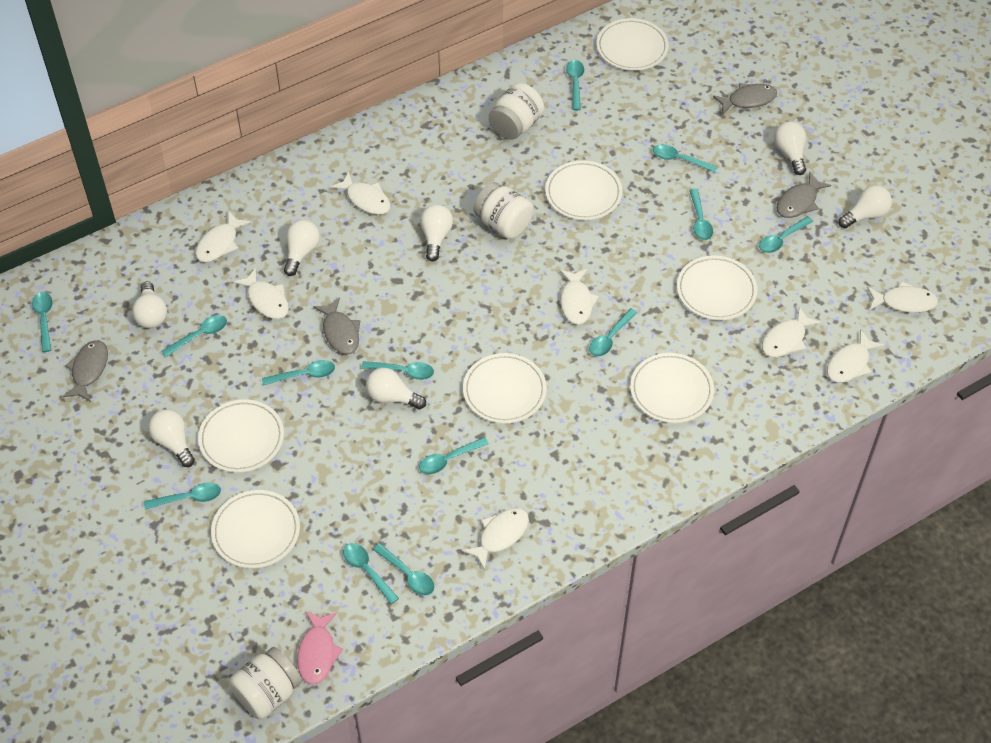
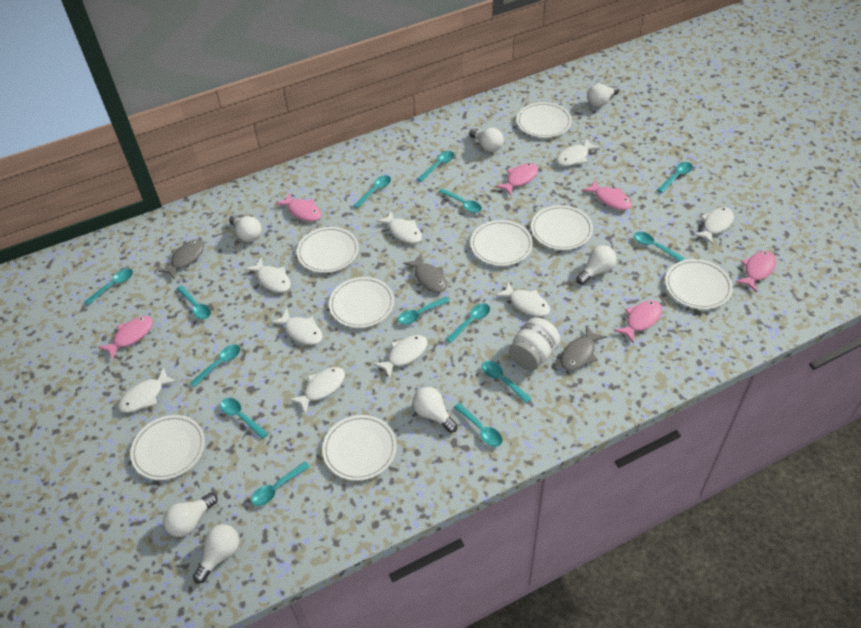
grey fish: [62,340,108,402] [313,297,360,354] [713,83,777,114] [777,172,831,218] = 4 -> [158,239,204,280] [403,254,447,293] [560,326,607,371] = 3
pink fish: [297,611,343,685] = 1 -> [98,316,153,360] [275,192,321,222] [495,163,538,195] [582,179,632,210] [614,300,662,344] [735,251,776,292] = 6
turquoise spoon: [32,292,53,352] [144,482,221,510] [161,315,227,357] [262,360,335,386] [343,543,399,604] [361,361,434,380] [373,543,434,596] [419,437,489,474] [566,60,584,110] [589,308,637,356] [653,144,717,172] [690,189,713,240] [759,216,813,253] = 13 -> [84,268,133,305] [177,285,211,319] [190,344,240,387] [220,398,269,439] [251,461,310,506] [353,175,391,208] [398,296,450,325] [418,151,454,182] [438,188,482,213] [446,303,490,343] [454,403,503,447] [482,361,532,403] [634,232,684,261] [657,162,693,193] = 14
white fish: [195,212,251,262] [233,268,289,319] [330,171,391,215] [462,508,529,570] [560,269,599,325] [762,307,821,357] [827,329,884,383] [867,281,938,313] = 8 -> [118,367,178,413] [244,257,291,293] [271,308,323,345] [289,367,345,414] [373,335,427,379] [376,211,422,244] [495,281,550,317] [556,138,600,166] [693,207,734,245] = 9
white jar: [229,647,302,719] [473,182,533,239] [489,83,544,140] = 3 -> [509,318,560,371] = 1
white plate: [198,399,284,473] [211,490,300,568] [463,353,547,424] [545,160,622,220] [597,18,669,71] [630,353,714,423] [677,255,757,320] = 7 -> [130,415,205,480] [297,227,359,273] [322,415,397,481] [329,277,394,328] [470,220,533,266] [517,102,572,138] [531,205,593,250] [665,259,733,309] = 8

